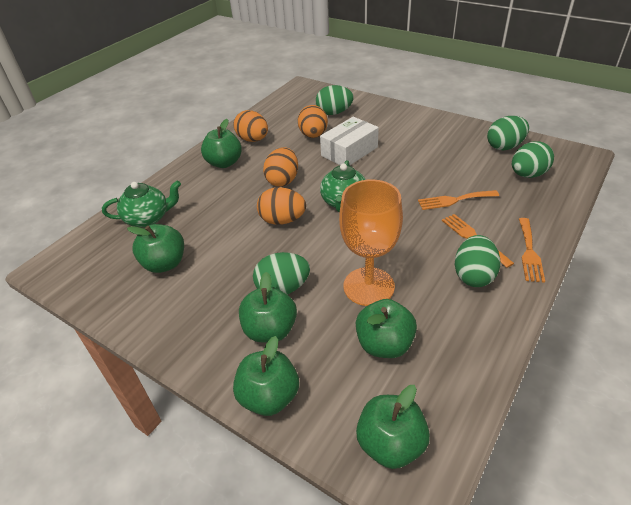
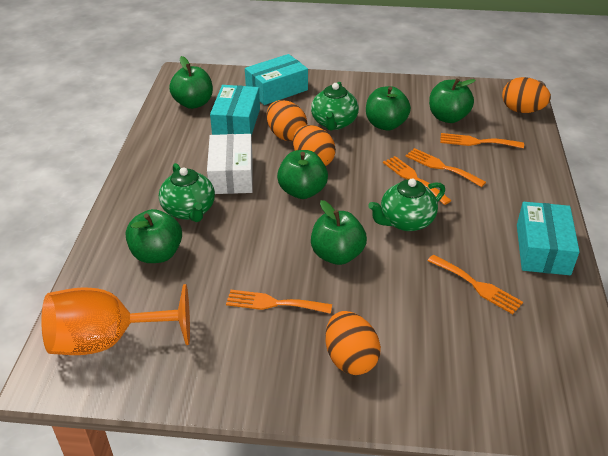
green egg: [253,252,310,295] [316,85,354,115] [455,235,501,287] [487,116,529,150] [512,141,554,178] = 5 -> none = 0
green teapot: [102,180,181,228] [320,160,366,212] = 2 -> [159,163,215,222] [311,82,359,130] [368,178,445,231] = 3
orange fork: [418,190,499,210] [442,214,514,268] [519,218,545,283] = 3 -> [226,290,332,314] [383,156,452,205] [406,148,486,187] [428,255,523,314] [440,133,524,149] = 5
turquoise box: none = 0 -> [210,85,260,136] [245,54,308,105] [517,202,580,275] = 3

